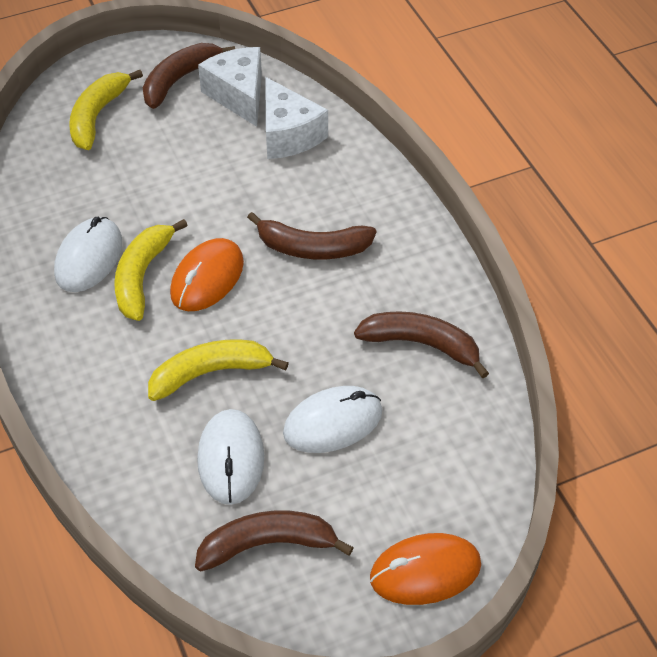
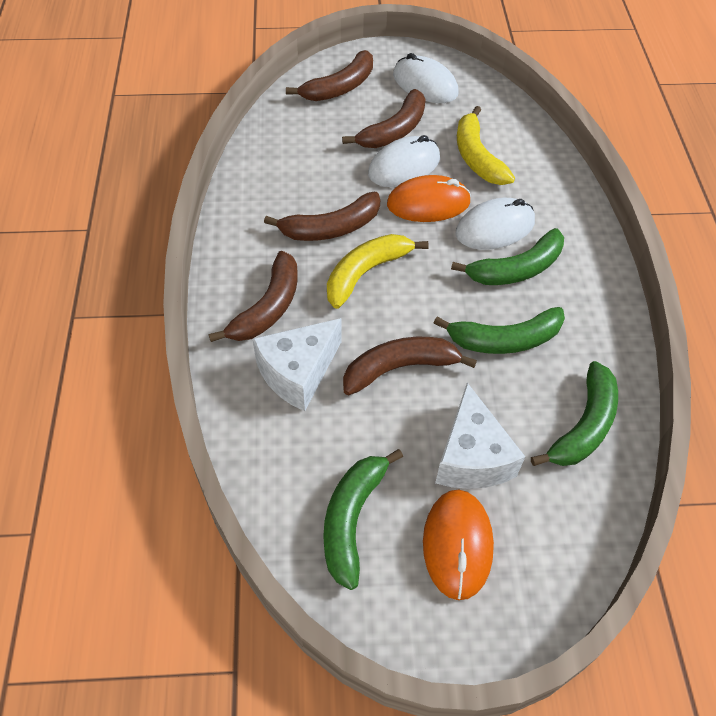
brown banana: [143,43,235,109] [195,510,354,572] [247,212,376,259] [354,311,489,378] = 4 -> [209,251,298,342] [264,192,380,241] [286,50,373,101] [342,89,426,148] [343,337,477,395] = 5
green banana: none = 0 -> [323,449,403,590] [434,307,565,354] [451,228,564,285] [531,361,618,466] = 4
yellow banana: [69,70,143,150] [114,219,188,321] [148,339,289,401] = 3 -> [327,234,429,309] [457,106,515,185] = 2

